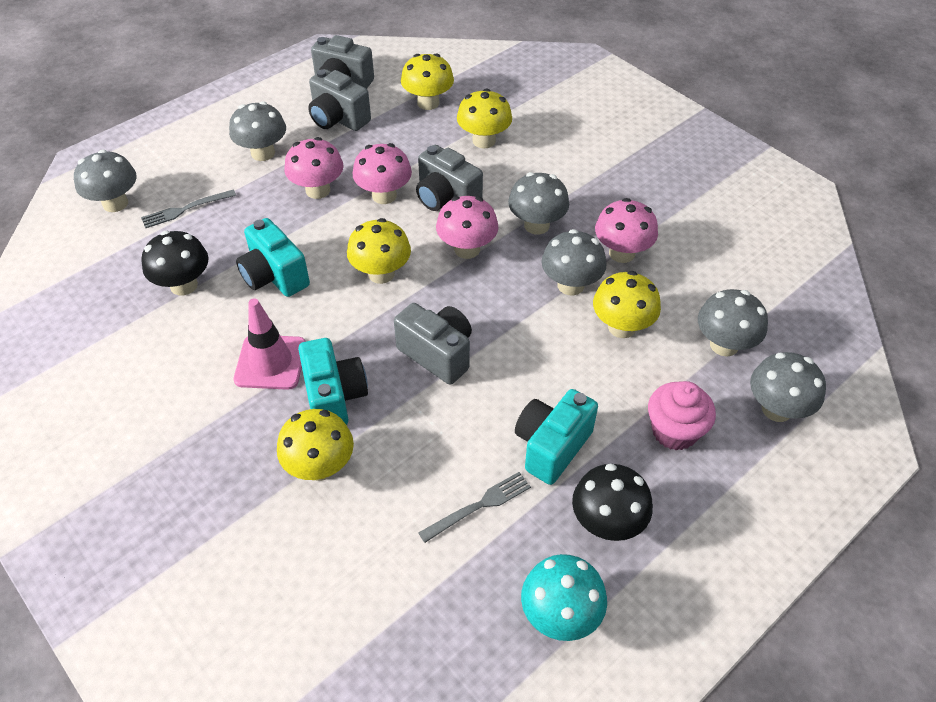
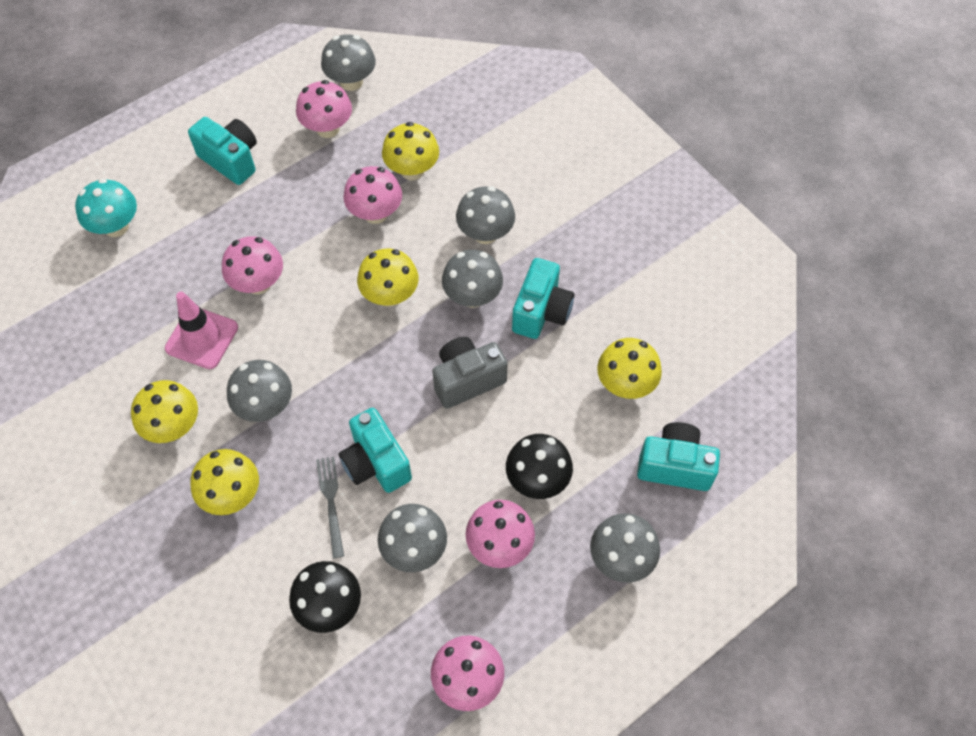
grey camera: [308,69,371,131] [311,35,374,89] [394,303,472,385] [416,145,483,211] = 4 -> [432,337,508,409] = 1
grey fork: [141,190,236,228] [418,472,531,543] = 2 -> [316,457,344,558] = 1
pink cupcake: [648,381,716,451] = 1 -> none = 0
pink mushroom: [284,137,343,199] [353,143,412,204] [436,196,498,259] [595,198,658,263] = 4 -> [222,236,283,294] [296,80,352,138] [343,166,402,224] [431,635,504,711] [465,500,535,568] = 5
turquoise camera: [236,218,310,297] [298,338,368,425] [515,389,598,485] = 3 -> [188,117,257,185] [339,408,412,493] [512,258,574,339] [637,422,720,491] = 4

